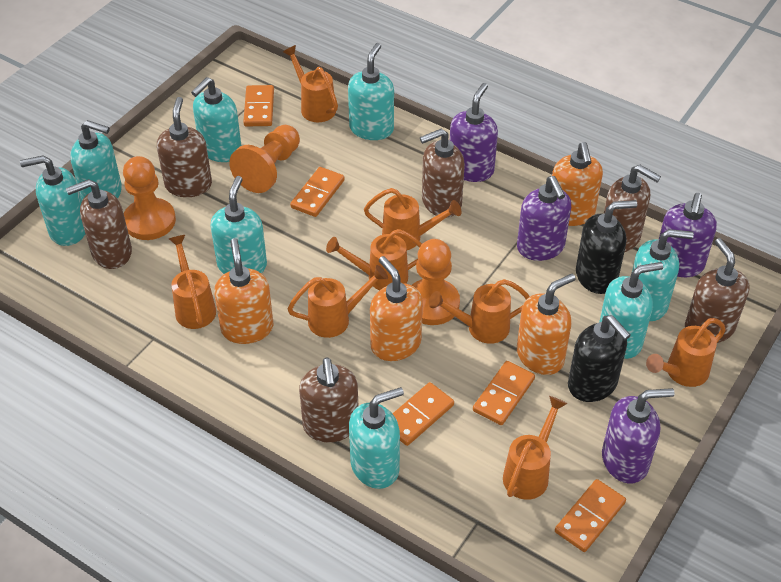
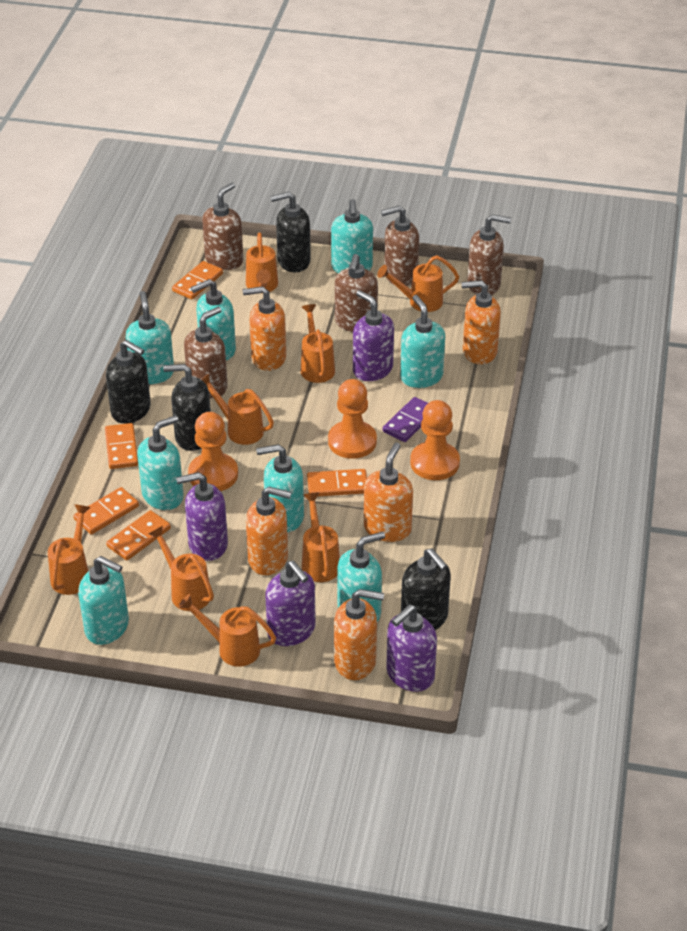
black soap dispenser: [568,315,631,402] [576,200,637,294] = 2 -> [106,340,151,424] [163,364,211,451] [270,192,311,272] [401,548,451,630] = 4
brown soap dispenser: [66,179,132,269] [157,97,212,197] [299,357,358,442] [420,129,465,217] [604,165,661,252] [685,238,750,343] = 6 -> [184,306,228,398] [202,183,243,270] [335,254,378,332] [381,205,419,286] [467,214,511,295] = 5
orange soap dispenser: [214,238,273,344] [370,256,423,361] [517,274,575,375] [552,142,603,226] = 4 -> [243,286,286,371] [246,487,292,575] [334,589,384,680] [364,443,413,542] [461,280,501,365] = 5
purple domino: none = 0 -> [383,397,428,442] = 1

